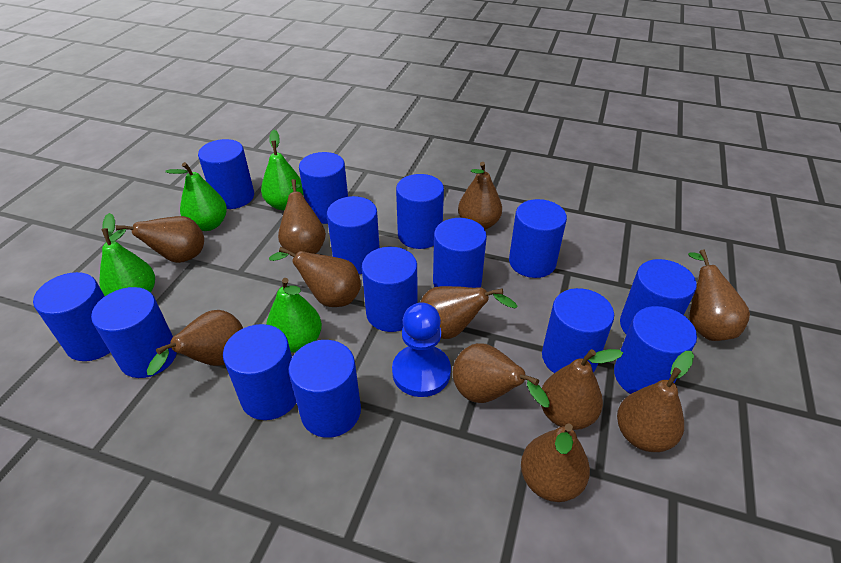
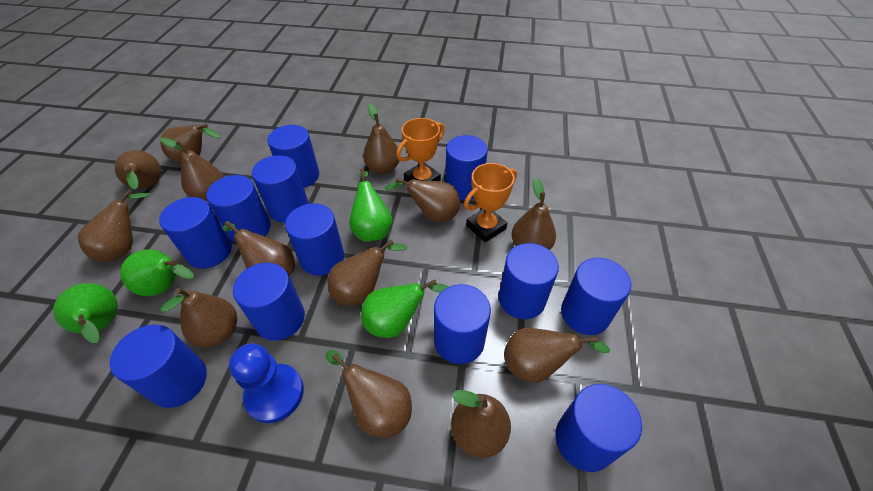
blue cylinder: [33,272,110,361] [91,287,177,378] [198,139,254,209] [223,324,296,420] [289,340,361,438] [299,152,348,224] [327,196,380,274] [362,247,418,332] [396,174,444,249] [433,218,487,288] [509,199,567,278] [542,288,614,373] [614,306,697,394] [620,259,697,335] = 14 -> [110,325,207,408] [159,197,232,269] [206,175,270,243] [233,263,305,341] [252,155,309,223] [268,125,319,188] [285,203,344,276] [434,284,491,364] [445,135,488,200] [499,243,559,319] [556,384,642,472] [561,258,631,335] = 12
brown pear: [106,216,204,263] [147,310,243,375] [269,247,361,307] [278,179,326,254] [420,286,518,339] [453,343,550,408] [458,162,502,230] [521,424,590,502] [541,349,623,430] [617,351,694,452] [688,249,750,341] = 11 -> [78,189,151,262] [114,150,161,190] [160,124,221,163] [160,137,224,201] [161,288,237,347] [223,221,295,276] [325,350,412,438] [328,240,407,306] [363,104,399,174] [384,178,460,222] [451,390,511,458] [504,328,610,383] [511,178,556,250] = 13
orange trophy: none = 0 -> [396,118,445,182] [464,163,517,242] = 2

